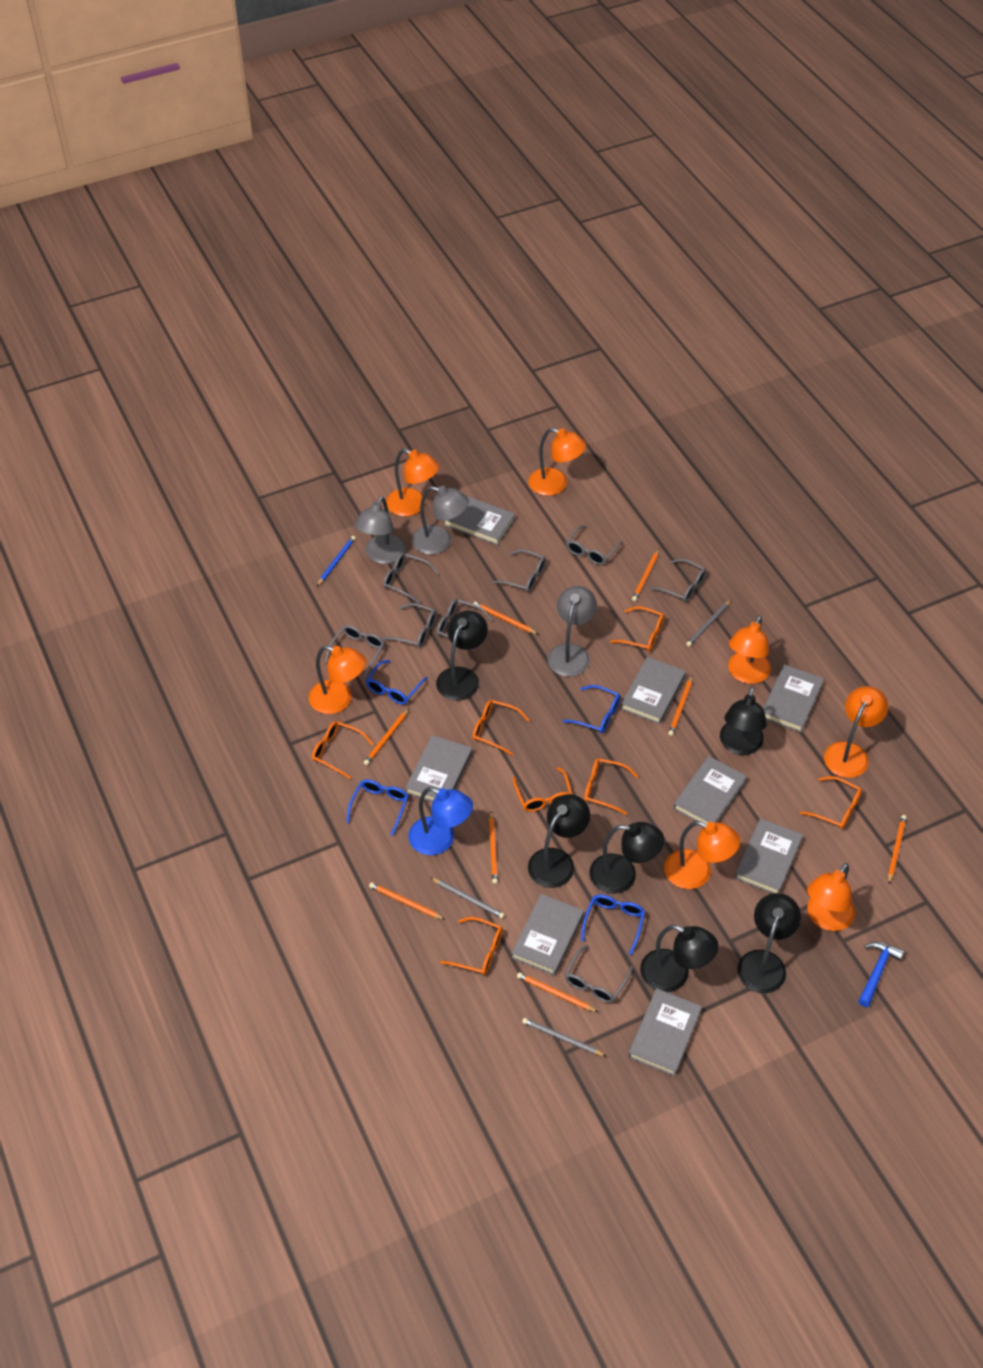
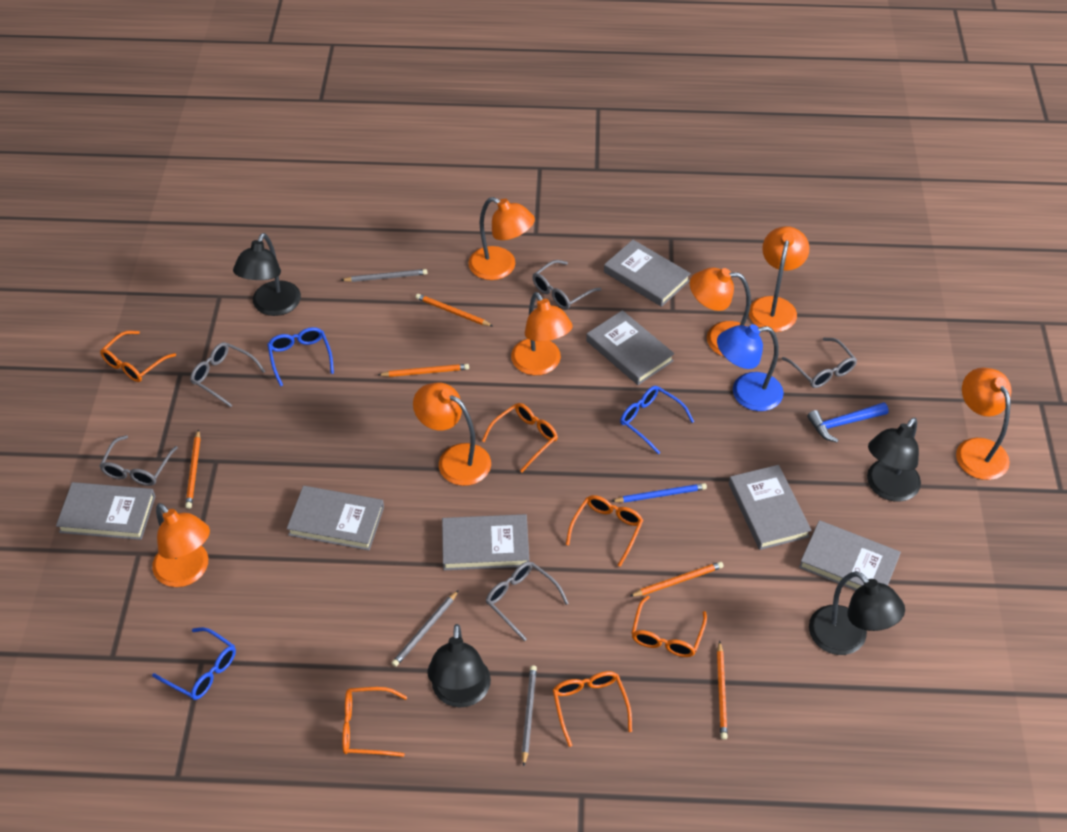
black lamp: [436,611,488,701] [528,794,590,888] [589,822,664,894] [640,925,719,992] [720,687,767,755] [737,893,801,993] = 6 -> [233,233,301,316] [427,624,491,708] [809,571,905,655] [867,418,921,502] = 4
blue glasses: [346,779,409,836] [366,660,428,705] [563,685,621,734] [581,894,645,955] = 4 -> [152,627,236,700] [267,327,334,387] [620,386,694,454] = 3
grey book: [405,735,472,802] [443,496,515,545] [511,894,584,976] [621,657,686,724] [628,988,702,1076] [673,756,747,824] [734,818,803,894] [763,665,824,733] = 8 -> [56,482,156,540] [287,486,384,550] [442,514,529,570] [586,310,674,385] [604,240,691,307] [729,465,811,550] [799,520,901,591] = 7
grey glasses: [325,625,385,678] [382,603,437,648] [383,553,439,603] [437,599,492,651] [492,549,546,593] [565,945,633,1003] [566,525,623,565] [650,559,707,602] = 8 -> [100,435,178,486] [190,342,265,407] [486,561,569,641] [532,260,602,310] [782,338,857,388] = 5
grey lamp: [355,496,406,564] [412,486,469,555] [547,586,597,677] = 3 -> none = 0
orange glasses: [312,721,373,779] [440,917,503,975] [472,700,529,755] [513,767,572,812] [584,758,638,815] [610,606,665,652] [800,776,862,829] = 7 -> [100,331,176,382] [342,687,407,757] [482,403,558,472] [553,671,632,747] [566,495,643,567] [631,595,707,657] = 6
orange pencil: [364,708,409,765] [369,882,445,920] [473,602,538,634] [489,812,498,884] [517,972,598,1012] [632,549,659,601] [668,675,693,736] [888,815,907,884] = 8 -> [185,429,200,509] [378,364,469,377] [415,294,493,326] [629,562,724,597] [717,641,728,740] = 5

